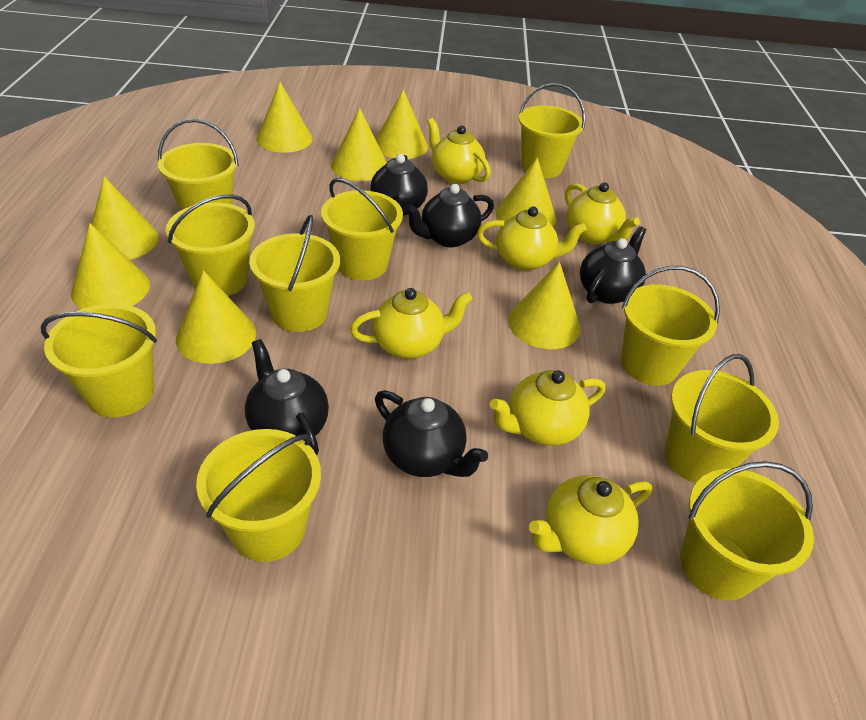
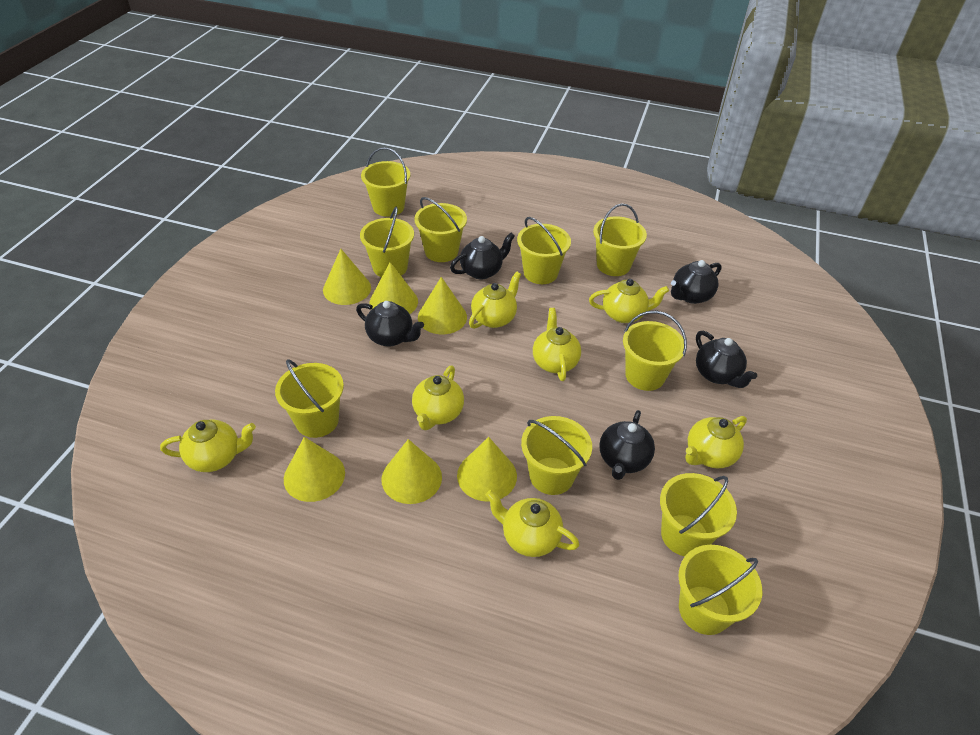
yellow cone: [71,223,150,309] [91,177,159,260] [176,270,256,364] [257,82,313,153] [331,108,387,181] [376,89,428,159] [496,158,556,227] [508,262,581,349] = 8 -> [284,437,345,502] [323,249,371,305] [370,262,418,314] [381,439,442,504] [418,277,467,334] [457,437,517,502] = 6
yellow teapot: [350,288,473,359] [427,118,491,184] [477,206,587,271] [490,370,605,446] [529,475,652,565] [565,182,640,244] = 6 -> [160,420,256,472] [412,366,464,430] [469,271,521,329] [486,490,579,557] [533,308,581,381] [589,279,669,323] [685,416,747,468] = 7

